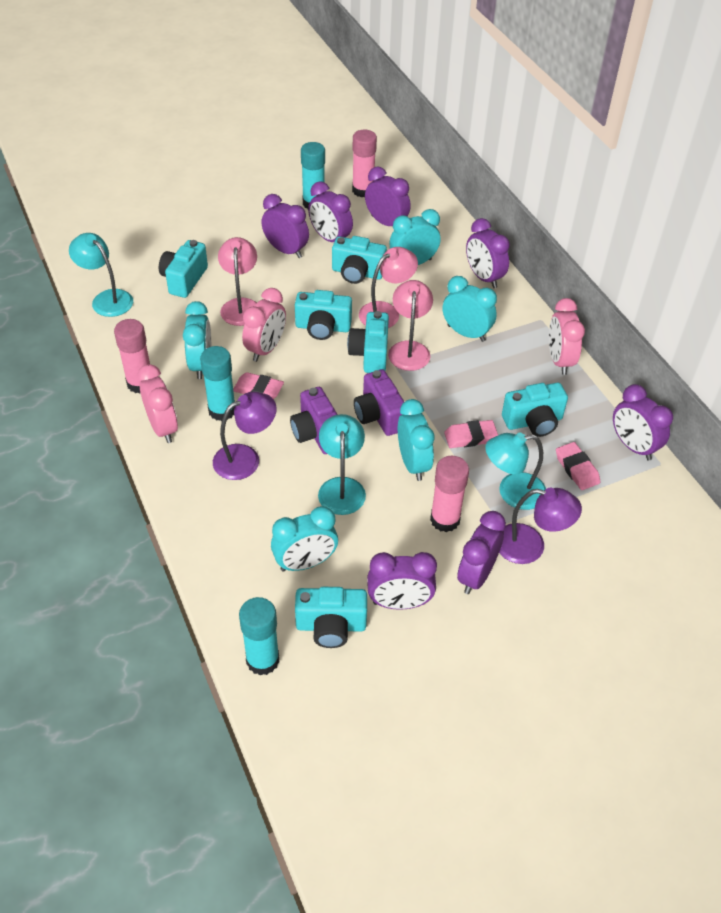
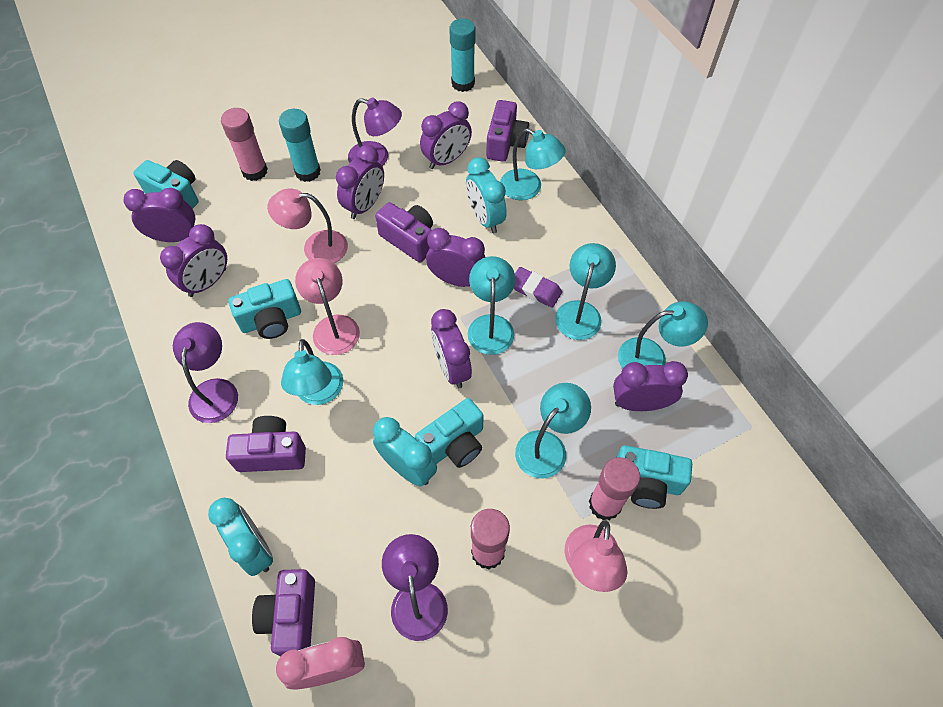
pink clock: [137,364,178,443] [242,288,286,362] [549,298,585,375] = 3 -> [276,637,365,690] = 1
pink eraser: [233,372,284,399] [444,420,498,448] [556,442,600,490] = 3 -> none = 0
purple camera: [290,387,338,454] [354,369,404,436] = 2 -> [226,416,306,472] [252,569,315,656] [375,202,433,262] [486,100,529,162] = 4
purple eraser: none = 0 -> [514,267,562,308] = 1
purple lamp: [213,392,277,480] [499,488,582,564] = 2 -> [173,322,238,423] [348,97,402,166] [382,534,448,641] = 3
turquoise camera: [159,240,208,298] [295,290,352,340] [295,587,367,648] [332,236,387,284] [347,311,389,373] [502,383,568,437] = 6 -> [133,160,199,209] [228,279,301,339] [415,398,484,468] [616,445,692,509] = 4
turquoise clock: [183,301,211,379] [271,506,338,572] [389,209,440,265] [398,399,434,481] [443,276,497,342] = 5 -> [208,498,273,576] [373,417,437,486] [466,157,507,233] = 3
turquoise glue stick: [200,346,235,421] [239,597,279,675] [301,142,325,209] = 3 -> [279,109,321,182] [449,19,475,92] = 2
turquoise lamp: [69,233,133,317] [318,414,366,515] [485,432,546,510] = 3 -> [281,339,343,405] [468,256,515,355] [500,128,566,201] [515,383,591,479] [555,243,616,340] [618,301,708,368] = 6

